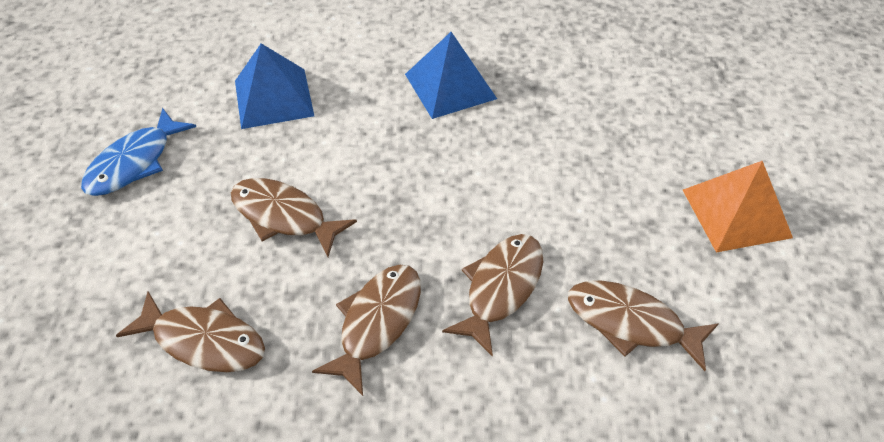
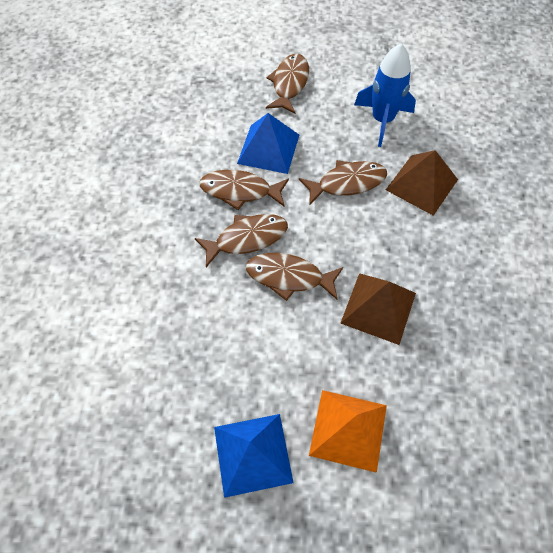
blue fish: [81,108,196,196] = 1 -> none = 0
blue rocket: none = 0 -> [354,43,416,147] = 1
brown pyramid: none = 0 -> [341,273,416,345] [386,150,458,216] = 2

